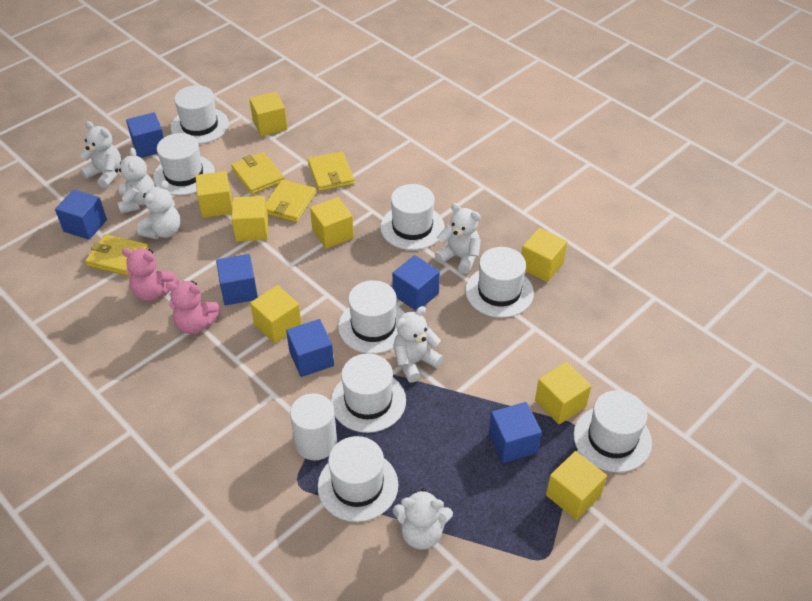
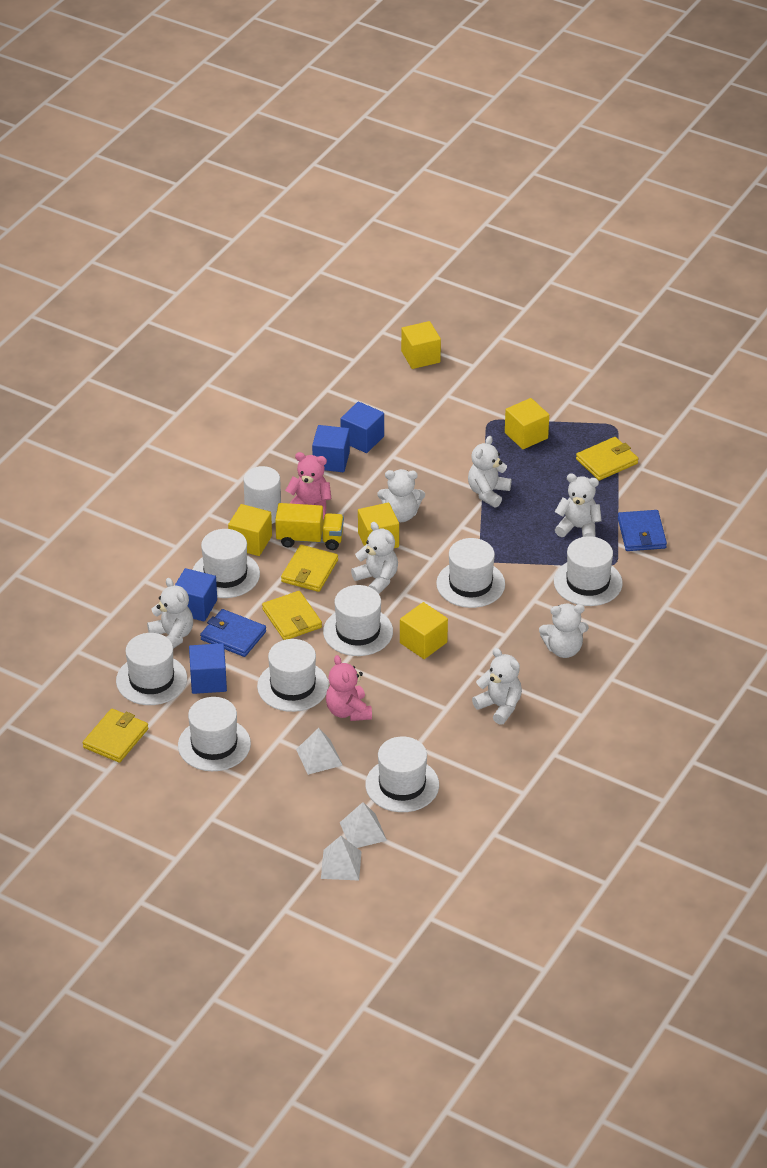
blue cube: [55,190,107,240] [126,112,164,158] [216,254,258,305] [286,319,334,377] [392,255,440,311] [489,402,542,463] = 6 -> [175,568,217,622] [189,643,227,694] [312,425,350,472] [341,402,384,453] = 4
blue wallet: none = 0 -> [200,609,266,657] [618,510,667,551] = 2
white pyramid: none = 0 -> [296,728,343,775] [321,836,362,881] [340,802,387,848] = 3
white teddy bear: [80,121,121,188] [115,148,155,214] [137,180,180,239] [393,306,443,383] [393,488,453,550] [435,203,481,274] = 6 -> [147,578,193,649] [351,522,398,594] [377,469,425,522] [468,436,512,508] [472,648,522,725] [539,604,589,658] [555,474,602,537] = 7
yellow cube: [195,171,232,218] [232,196,268,241] [249,92,287,136] [250,285,302,344] [310,197,354,249] [521,228,568,282] [535,362,591,424] [546,451,607,520] = 8 -> [228,504,272,556] [358,503,399,548] [400,602,448,659] [401,321,441,369] [505,398,549,449] = 5
yellow truck: none = 0 -> [275,503,344,550] = 1

